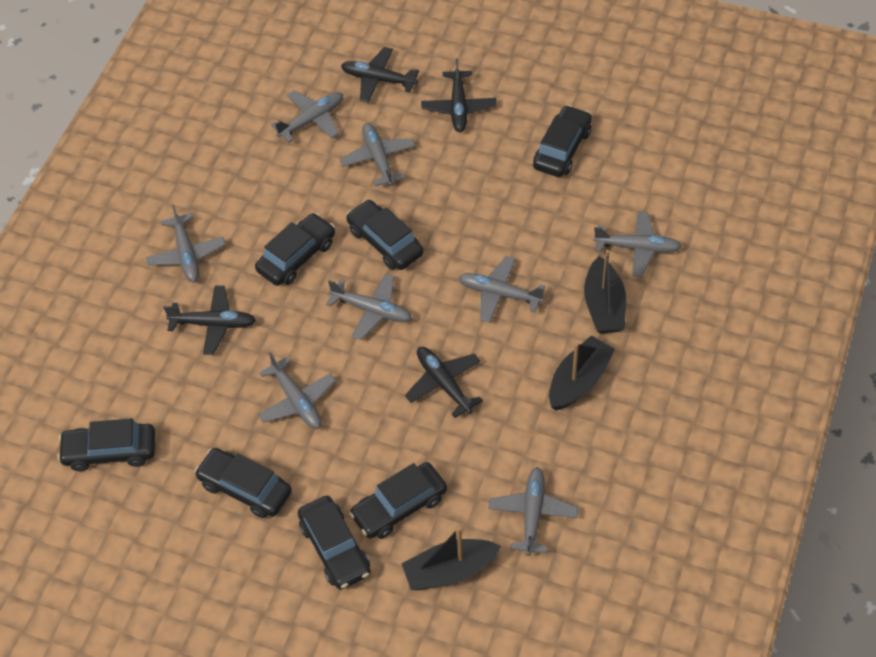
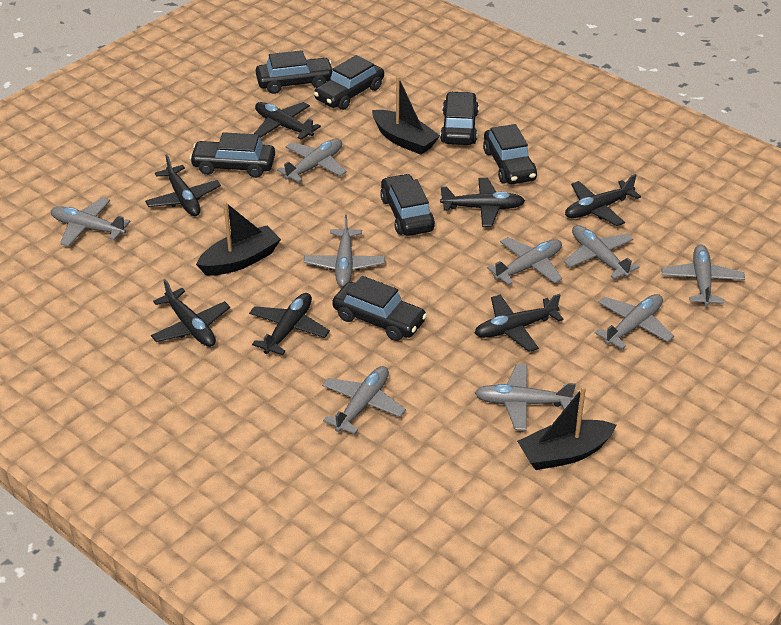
black plane: [163,286,256,355] [341,47,419,102] [405,347,483,418] [421,58,496,132] = 4 -> [145,154,221,216] [151,279,230,347] [249,293,330,355] [254,102,321,140] [440,178,525,227] [475,294,563,352] [565,174,641,226] = 7
grey plane: [146,204,226,282] [258,352,336,429] [271,91,343,142] [326,274,412,340] [340,123,415,186] [459,256,545,323] [488,467,578,556] [593,211,682,277] = 8 -> [51,198,131,247] [277,139,347,183] [304,215,385,287] [322,366,406,434] [475,364,576,431] [487,237,562,285] [564,225,640,279] [595,294,674,349] [661,245,745,306] = 9

